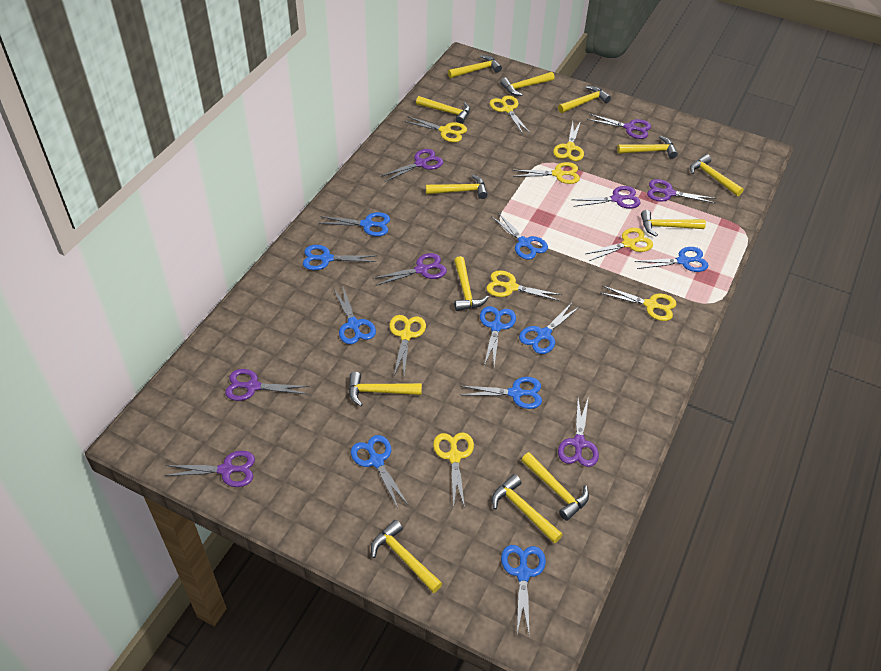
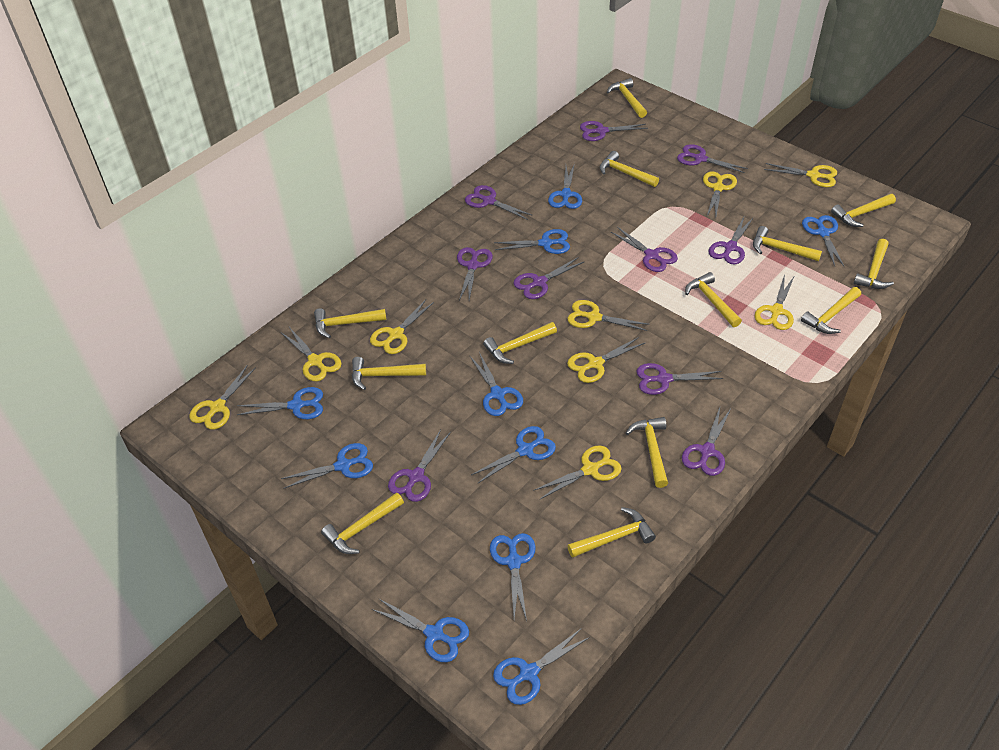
purple scissors: [164,451,255,487] [225,369,310,401] [374,253,447,285] [380,149,443,182] [558,398,599,467] [572,186,640,209] [587,114,651,139] [647,179,716,204] = 8 -> [388,429,451,502] [457,247,493,300] [465,185,533,220] [513,257,585,299] [580,121,648,141] [611,227,678,272] [636,363,724,395] [677,144,748,173] [682,407,731,476] [709,215,754,264] = 10

